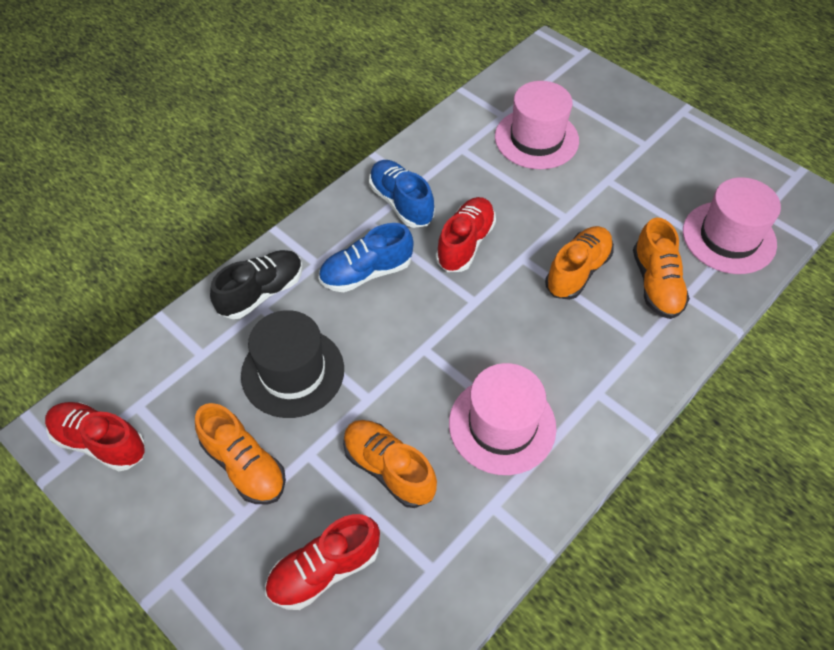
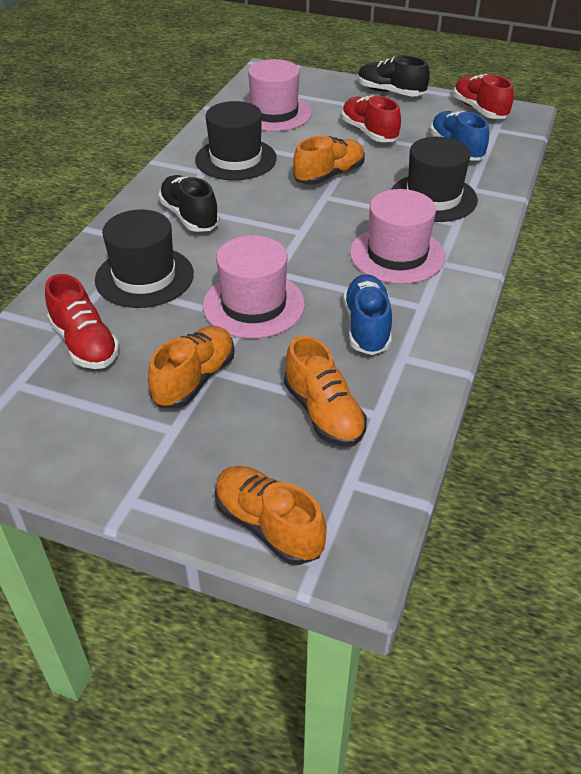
black hat: [241,310,344,418] = 1 -> [95,209,194,308] [195,101,277,180] [391,137,478,222] = 3
black shoe: [210,250,303,319] = 1 -> [158,175,220,232] [358,56,430,96] = 2

